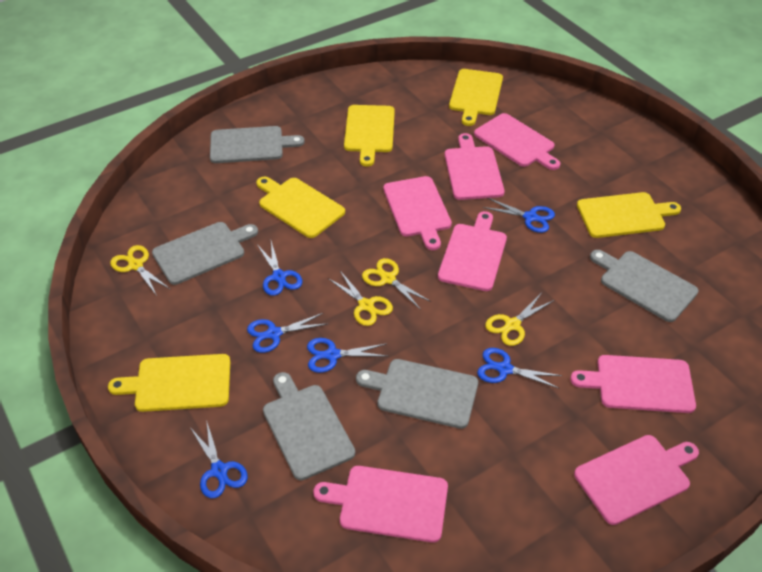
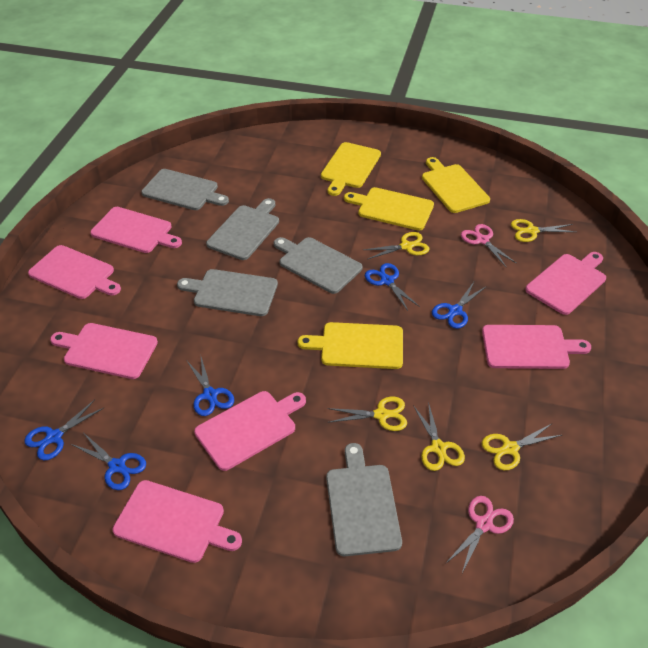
blue scissors: [190,420,248,498] [247,313,327,353] [257,241,302,296] [307,338,386,373] [477,348,562,389] [483,198,555,233] = 6 -> [24,400,104,460] [71,433,146,490] [186,357,234,416] [365,263,420,311] [432,282,487,329] = 5
pink scissors: none = 0 -> [445,496,514,573] [461,224,517,267] = 2
yellow cutting board: [108,354,230,412] [256,177,345,238] [344,105,395,167] [449,69,503,126] [577,192,681,238] = 5 -> [298,322,403,369] [321,142,381,196] [344,187,434,230] [422,157,490,213] = 4
yellow scissors: [110,245,170,296] [328,271,393,326] [362,258,431,310] [485,294,554,346] = 4 -> [327,397,407,431] [364,232,429,259] [413,402,465,471] [481,423,562,470] [511,219,576,242] = 5

